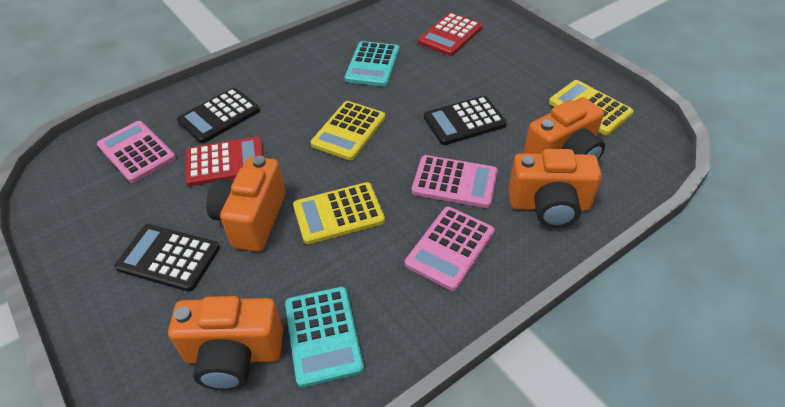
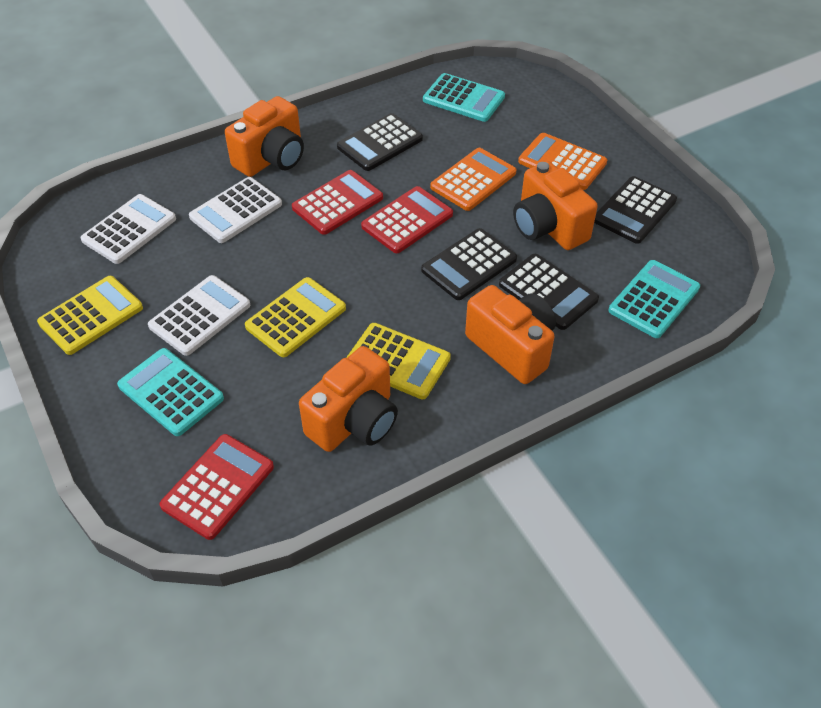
black calculator: [114,224,220,291] [177,88,260,143] [424,96,507,145] = 3 -> [337,113,423,171] [421,228,517,300] [499,254,599,330] [594,176,677,244] = 4
orange calculator: none = 0 -> [430,148,517,211] [518,133,607,190] = 2
pink calculator: [97,121,176,183] [405,207,495,291] [412,155,498,208] = 3 -> none = 0
red calculator: [185,137,263,186] [418,12,482,56] = 2 -> [160,434,274,540] [292,170,383,235] [361,186,453,253] = 3
turquoise calculator: [285,287,364,387] [345,41,399,87] = 2 -> [117,348,224,436] [423,73,505,122] [608,260,700,338] = 3
white calculator: none = 0 -> [80,194,176,264] [148,275,250,356] [189,177,282,243] = 3

